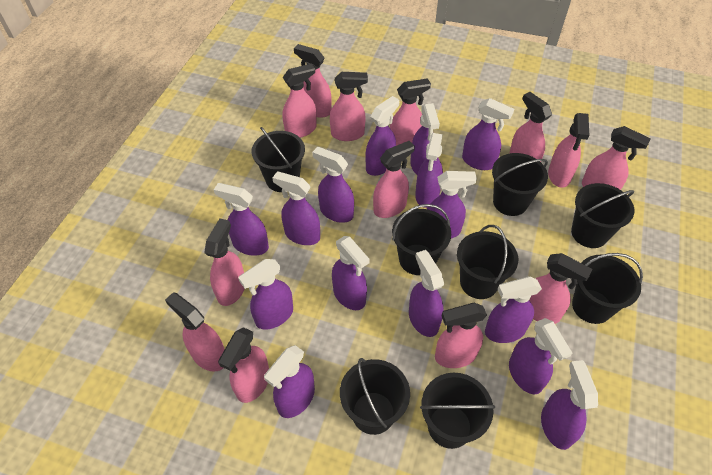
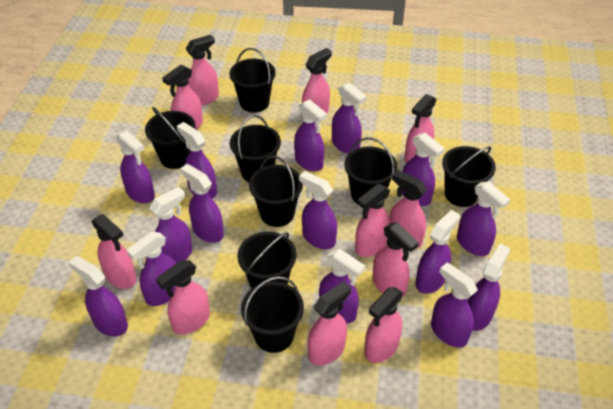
pink spray bottle: [165,292,225,371] [204,218,245,306] [218,327,269,403] [282,64,317,138] [294,44,331,118] [330,72,368,141] [373,141,415,218] [390,78,431,146] [435,303,487,368] [509,92,552,162] [529,253,592,324] [548,113,589,188] [582,126,651,190] = 13 -> [92,214,137,289] [156,260,210,335] [162,65,203,130] [186,35,219,106] [302,48,332,113] [308,281,351,366] [355,184,390,257] [364,287,403,363] [372,222,419,297] [389,170,427,248] [405,94,437,163] = 11

